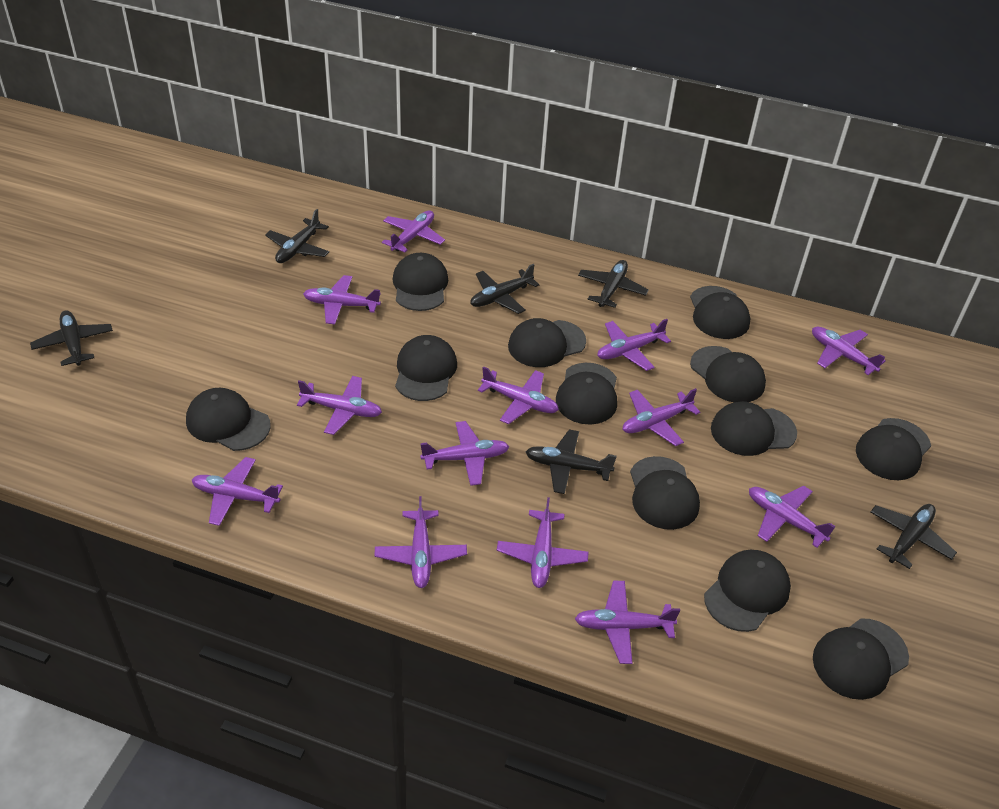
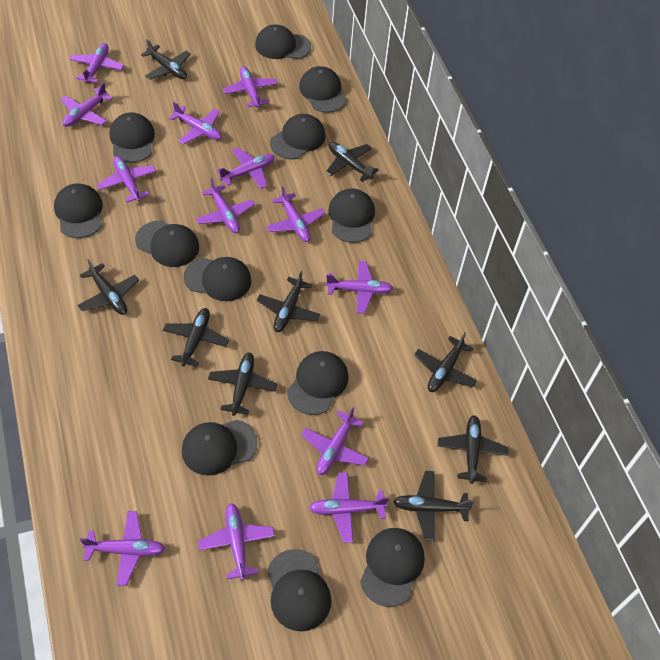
black plane: [30,310,113,366] [265,209,329,263] [470,264,539,314] [526,429,617,494] [578,260,649,308] [871,504,957,569] = 6 -> [78,259,139,315] [141,39,191,80] [163,308,229,367] [208,353,277,416] [257,271,320,332] [326,142,379,182] [393,471,474,541] [414,333,477,392] [438,415,508,484] = 9

